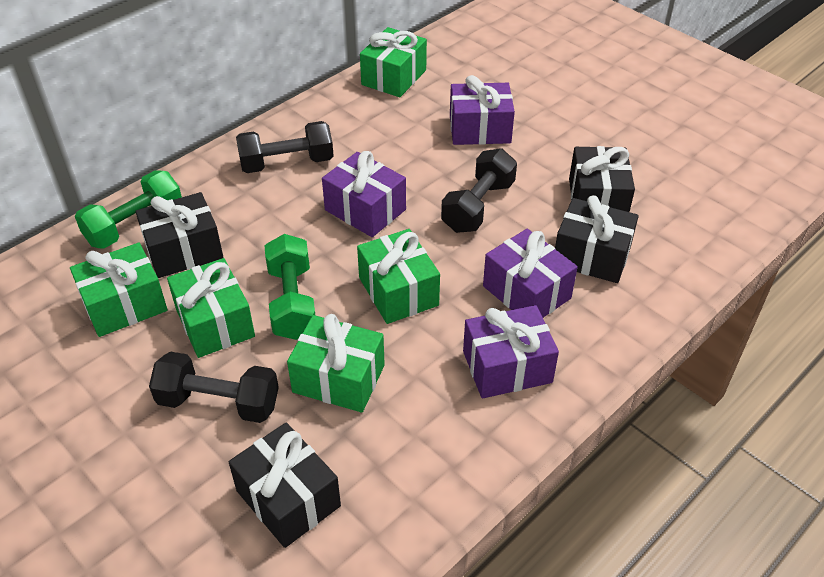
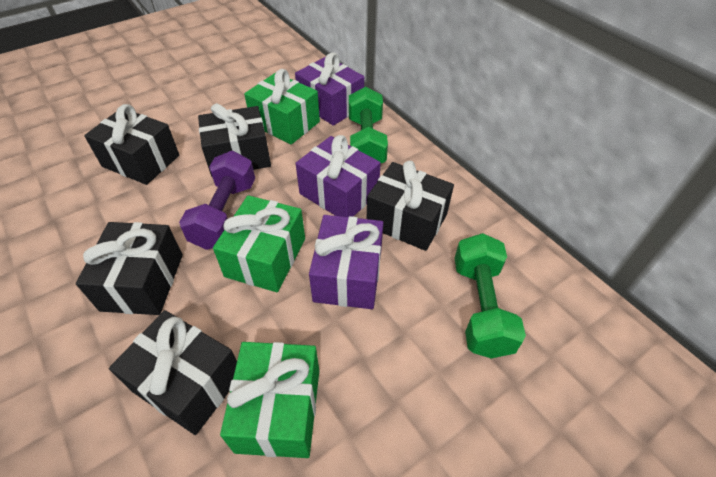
black dumbbell: [149,352,279,423] [236,121,334,173] [441,148,517,233] = 3 -> none = 0
black gift: [136,192,223,278] [229,422,341,548] [555,195,639,283] [569,146,635,212] = 4 -> [76,222,183,315] [84,104,179,185] [109,310,237,435] [198,103,271,177] [366,161,454,251] = 5
green gift: [70,243,168,337] [167,258,255,358] [287,314,385,413] [357,229,440,324] [360,27,427,97] = 5 -> [213,195,305,292] [220,342,319,458] [244,69,320,145] = 3
purple dumbbell: none = 0 -> [179,151,255,250] = 1
purple gift: [322,151,406,237] [450,75,515,145] [463,305,559,398] [483,229,578,318] = 4 -> [295,52,364,126] [296,135,381,217] [309,215,383,309] = 3

